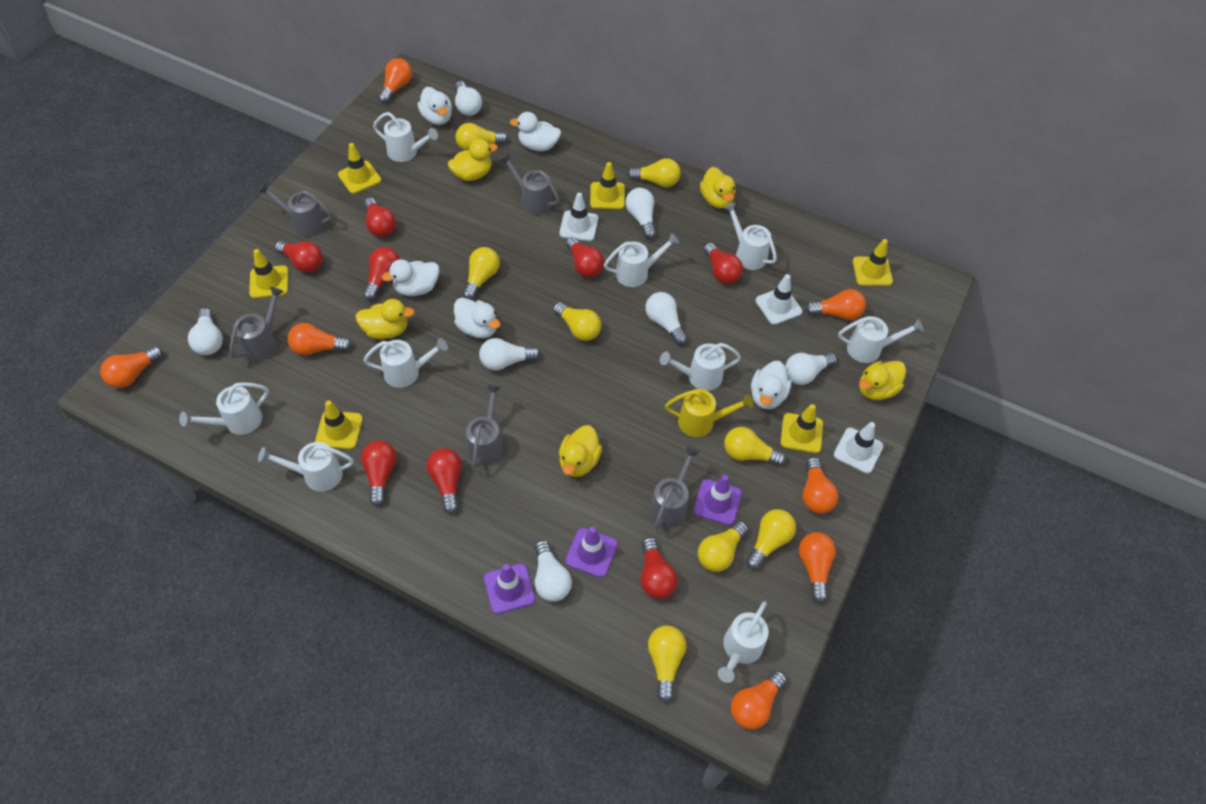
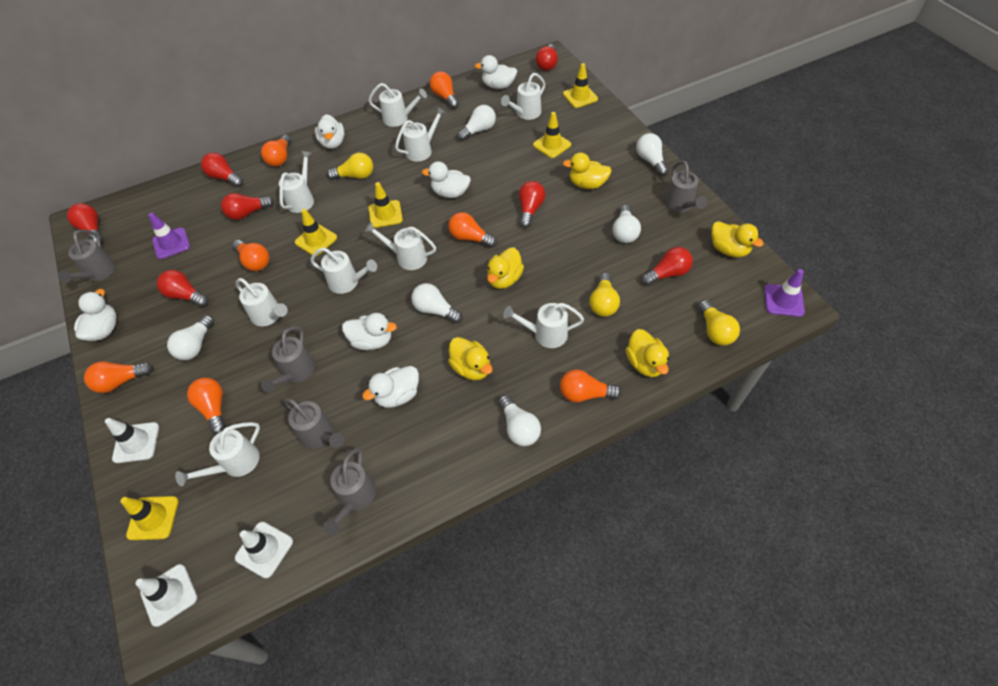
purple traffic cone: [484,563,535,614] [565,527,618,577] [693,475,742,525] = 3 -> [148,213,190,259] [764,269,805,317] = 2
red light bulb: [275,240,323,272] [361,440,397,506] [363,247,400,301] [364,198,396,237] [427,448,462,514] [566,237,604,277] [641,537,678,599] [704,243,743,284] = 8 -> [67,203,104,244] [157,270,208,307] [201,153,243,187] [221,193,274,220] [519,181,545,228] [536,44,558,71] [641,247,693,286] = 7
white duck: [382,259,439,296] [418,87,452,125] [454,298,500,338] [510,112,561,151] [751,361,791,410] = 5 -> [74,289,117,341] [315,114,345,149] [342,313,397,350] [362,366,419,408] [422,161,471,198] [475,55,517,89] = 6
white light bulb: [188,308,223,355] [455,81,482,116] [479,338,541,371] [535,540,572,602] [625,188,656,239] [645,292,688,345] [785,352,837,385] = 7 -> [167,315,214,360] [411,283,463,323] [457,105,496,141] [498,395,541,446] [613,205,641,243] [636,133,668,176] = 6
yellow light bulb: [456,123,508,150] [462,247,500,300] [553,302,601,341] [627,158,681,187] [648,626,686,703] [698,521,748,572] [724,427,786,466] [746,509,796,570] = 8 -> [327,153,373,180] [589,273,620,317] [698,300,740,346] = 3
yellow traffic cone: [249,249,288,298] [315,400,363,449] [338,143,381,194] [590,162,625,209] [780,404,823,453] [853,239,893,286] = 6 -> [121,496,179,540] [295,209,337,256] [369,182,403,228] [533,112,571,158] [563,63,598,108] = 5
yellow watering can: [665,389,753,437] = 1 -> none = 0

